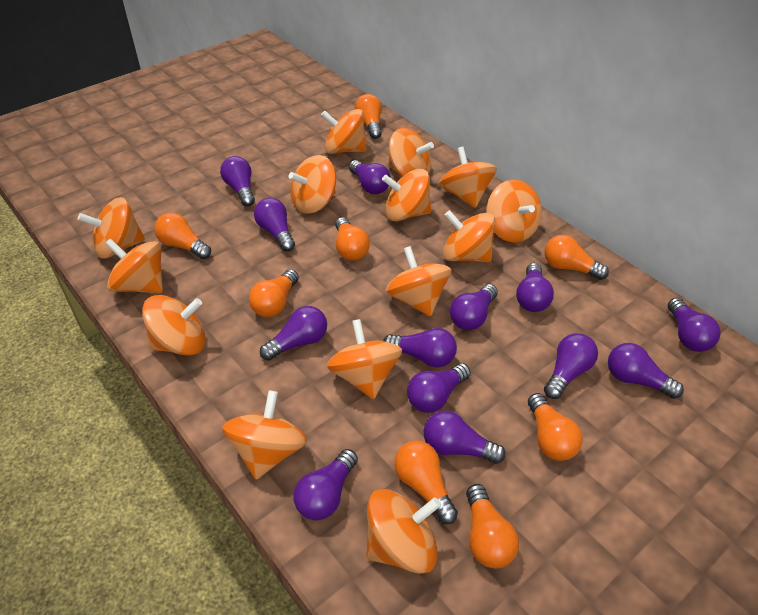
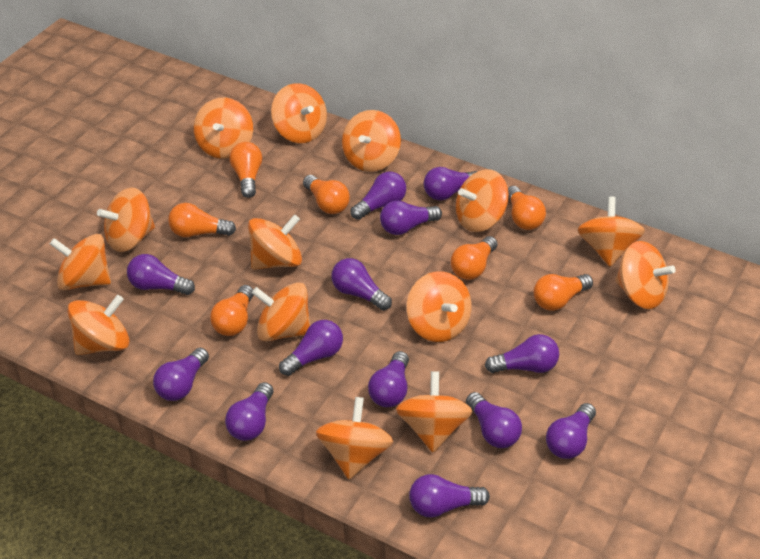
orange light bulb: [154,213,211,259] [249,269,299,317] [335,217,370,261] [355,94,382,139] [394,440,458,524] [466,484,519,569] [528,393,583,461] [544,235,609,280] = 8 -> [168,203,236,237] [210,285,254,336] [230,142,262,198] [303,175,350,214] [451,236,497,280] [508,186,546,230] [534,274,593,311] = 7

